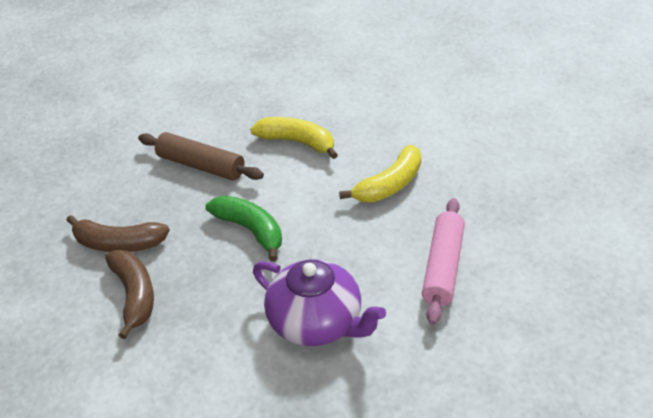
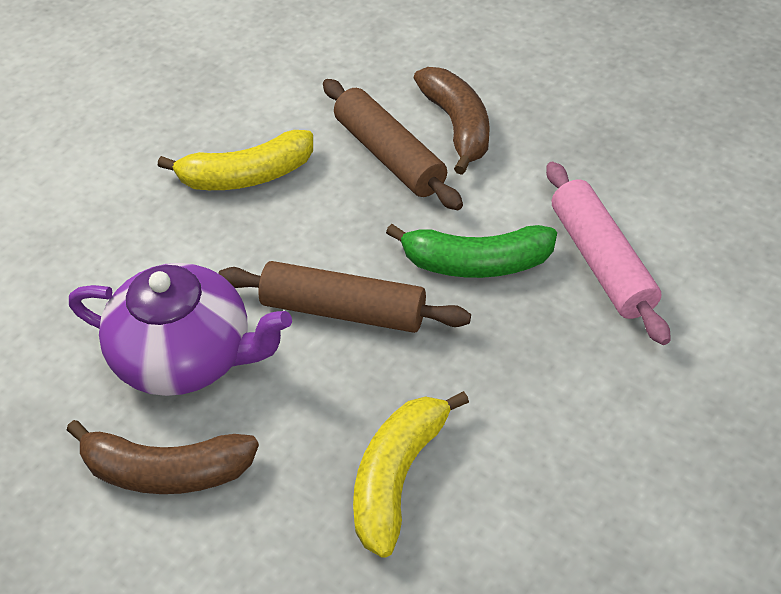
brown rolling pin: [138,132,264,181] = 1 -> [218,261,471,333] [323,79,463,210] = 2

